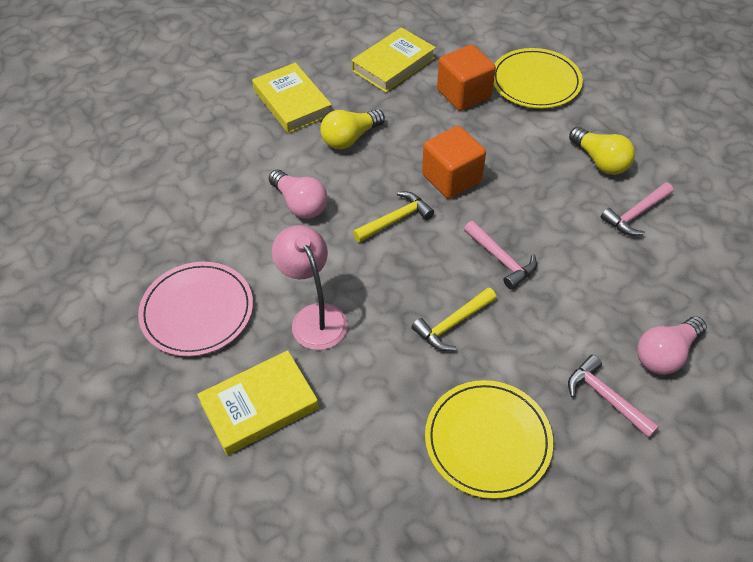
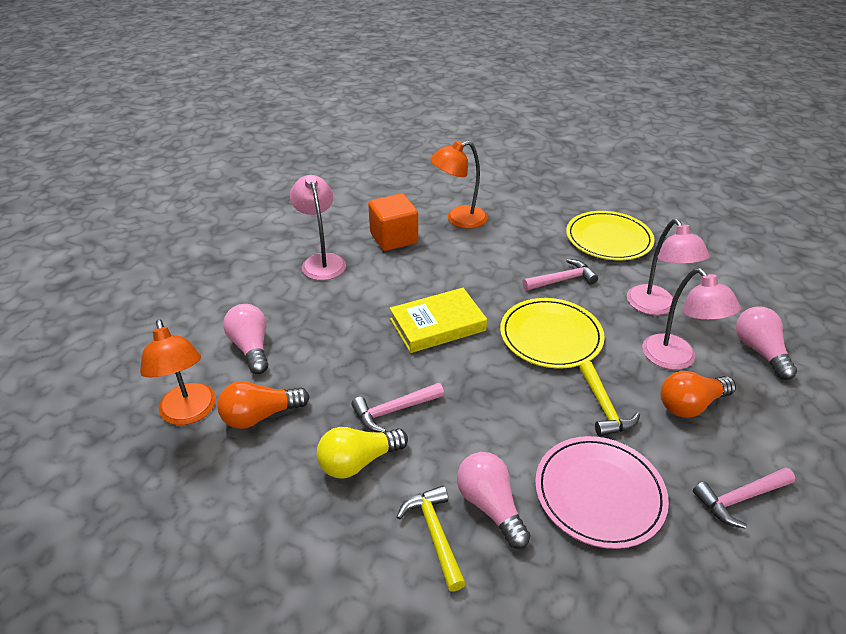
orange cube: [422,126,486,199] [437,45,496,111] = 2 -> [368,193,418,251] = 1
orange lamp: none = 0 -> [140,319,216,425] [430,141,488,229] = 2
orange light bulb: none = 0 -> [217,381,310,429] [661,371,736,418] = 2
pink lamp: [272,225,348,350] = 1 -> [290,175,346,280] [627,219,710,315] [642,268,741,370] = 3
pink light bulb: [269,170,328,219] [637,316,707,375] = 2 -> [223,304,268,374] [457,452,530,549] [736,307,797,380] = 3
yellow book: [197,350,319,455] [252,63,332,134] [351,27,436,92] = 3 -> [390,288,487,353] = 1
yellow light bulb: [320,109,385,149] [569,127,635,175] = 2 -> [317,427,408,479] = 1

